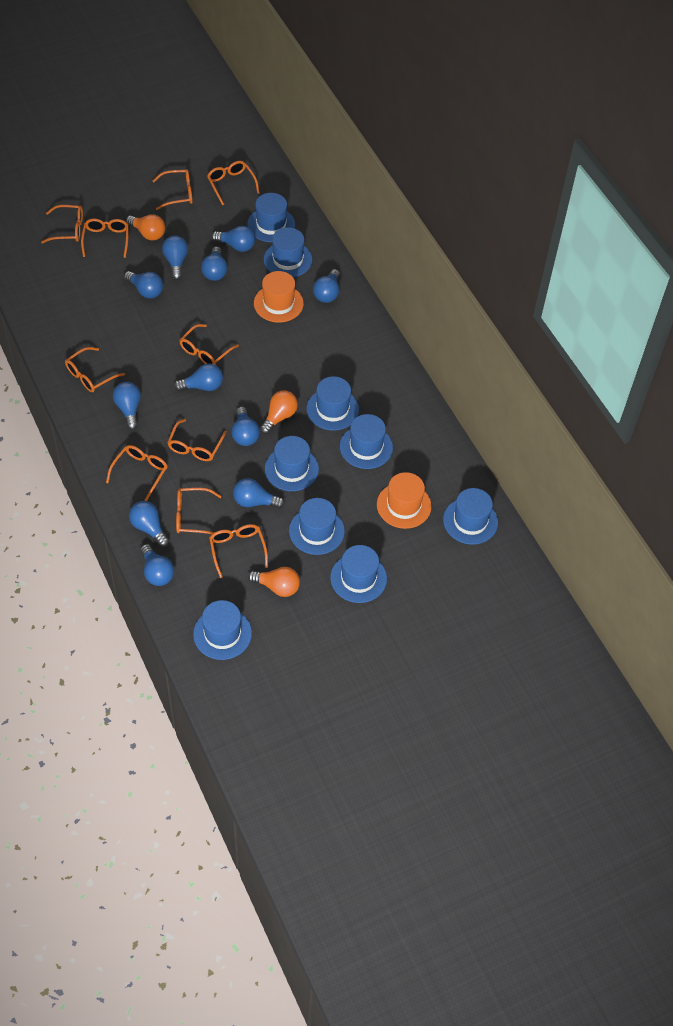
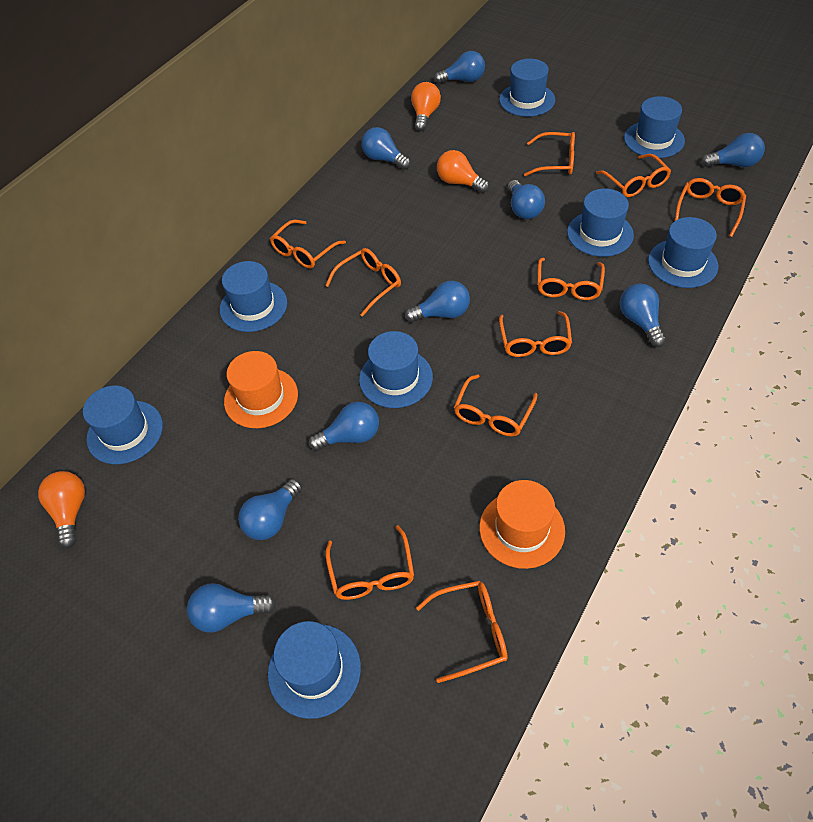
blue hat: [193,600,252,660] [247,193,295,242] [264,227,312,277] [265,436,319,491] [289,498,345,555] [307,376,359,430] [330,545,387,603] [340,414,393,469] [443,488,498,545] = 9 -> [83,385,163,464] [220,261,287,332] [268,621,361,719] [359,331,433,408] [499,59,555,117] [567,189,634,257] [624,96,685,158] [648,217,719,288] = 8
blue light bulb: [113,382,141,430] [124,271,163,298] [129,501,169,547] [140,544,174,586] [162,236,188,280] [174,363,223,391] [201,246,227,281] [212,226,255,252] [231,407,260,446] [233,478,285,508] [313,269,340,303] = 11 -> [187,583,276,633] [238,479,302,540] [309,402,379,451] [362,127,411,170] [405,281,470,323] [434,51,485,84] [508,180,545,219] [620,284,666,347] [701,133,765,167] = 9

